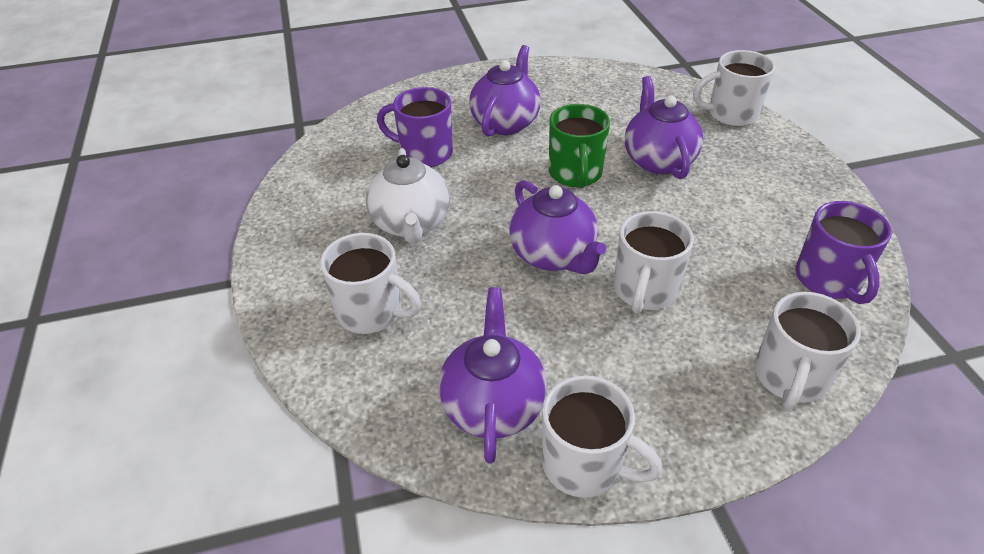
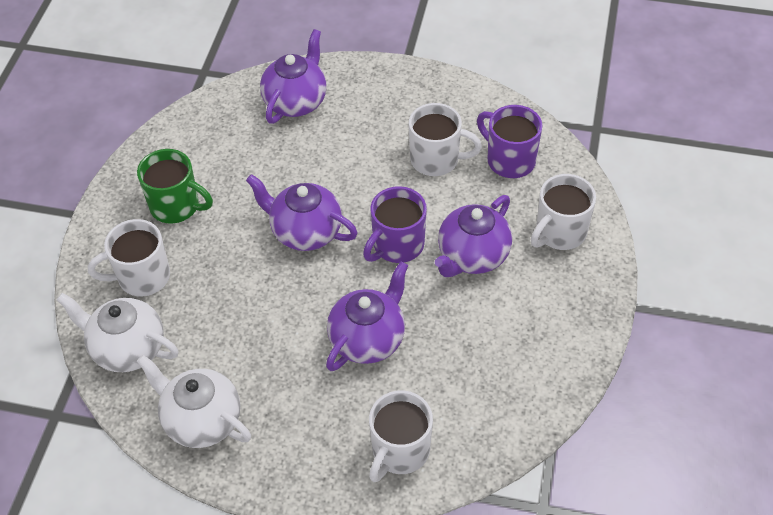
white mug: [320,233,421,334] [542,375,663,498] [614,211,694,314] [693,50,776,127] [755,292,861,410] = 5 -> [88,219,170,296] [369,390,433,482] [409,103,482,176] [531,174,596,250] = 4
white teapot: [366,148,450,244] = 1 -> [57,293,179,372] [137,355,251,448] = 2

